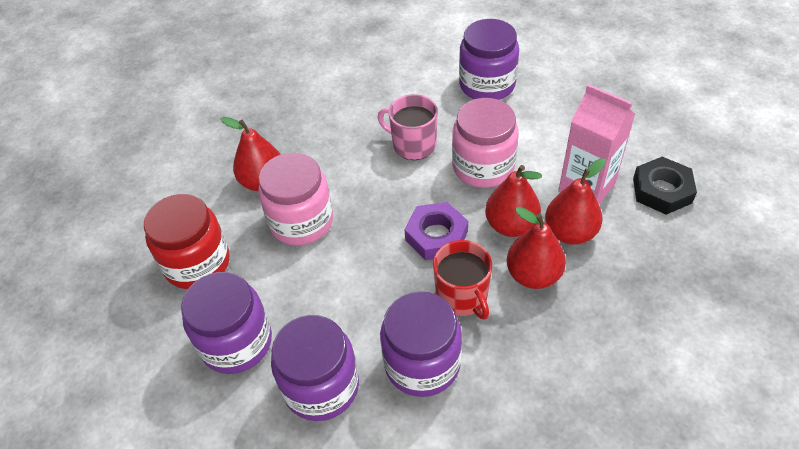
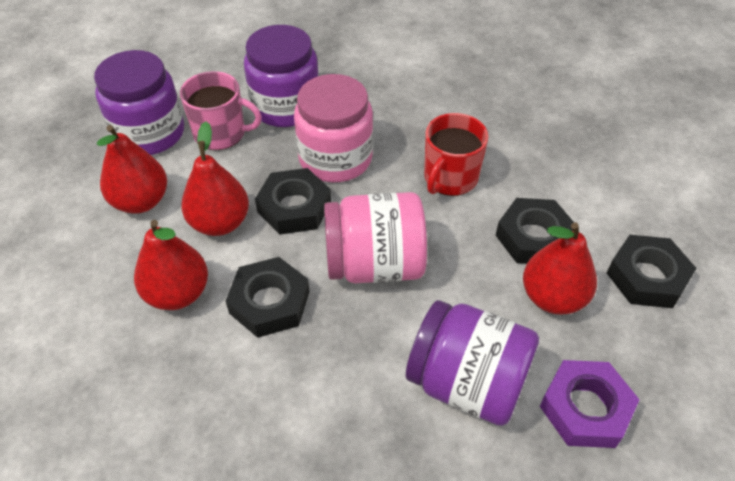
black nut: [633,157,697,215] = 1 -> [226,257,310,338] [255,168,331,235] [496,198,574,264] [607,235,696,308] = 4
pink carton: [558,84,635,204] = 1 -> none = 0
purple jar: [181,272,272,374] [271,315,359,421] [380,291,462,397] [459,19,519,100] = 4 -> [94,50,184,155] [244,25,319,127] [406,300,539,426] = 3
red jar: [144,194,230,289] = 1 -> none = 0

